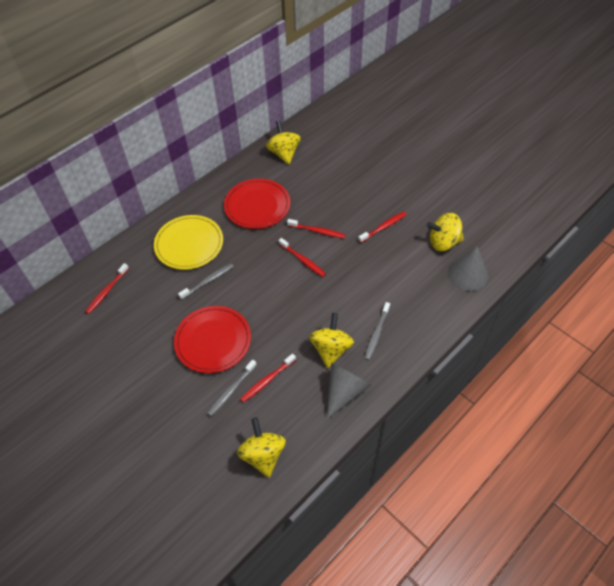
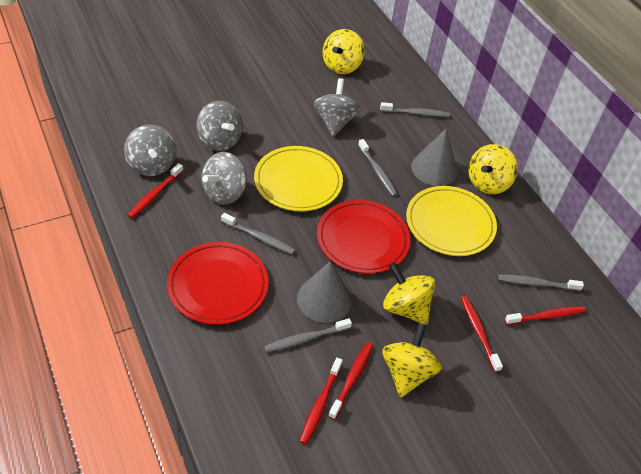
grey spinning top: none = 0 -> [124,125,177,176] [197,101,243,151] [201,152,247,205] [314,78,361,136] = 4
grey toothbrush: [178,264,234,300] [207,360,257,416] [364,302,390,360] = 3 -> [221,213,295,255] [264,318,352,352] [358,139,397,196] [380,102,450,117] [498,274,584,291] = 5
yellow plate: [154,215,223,270] = 1 -> [254,146,343,211] [406,186,497,256] = 2

